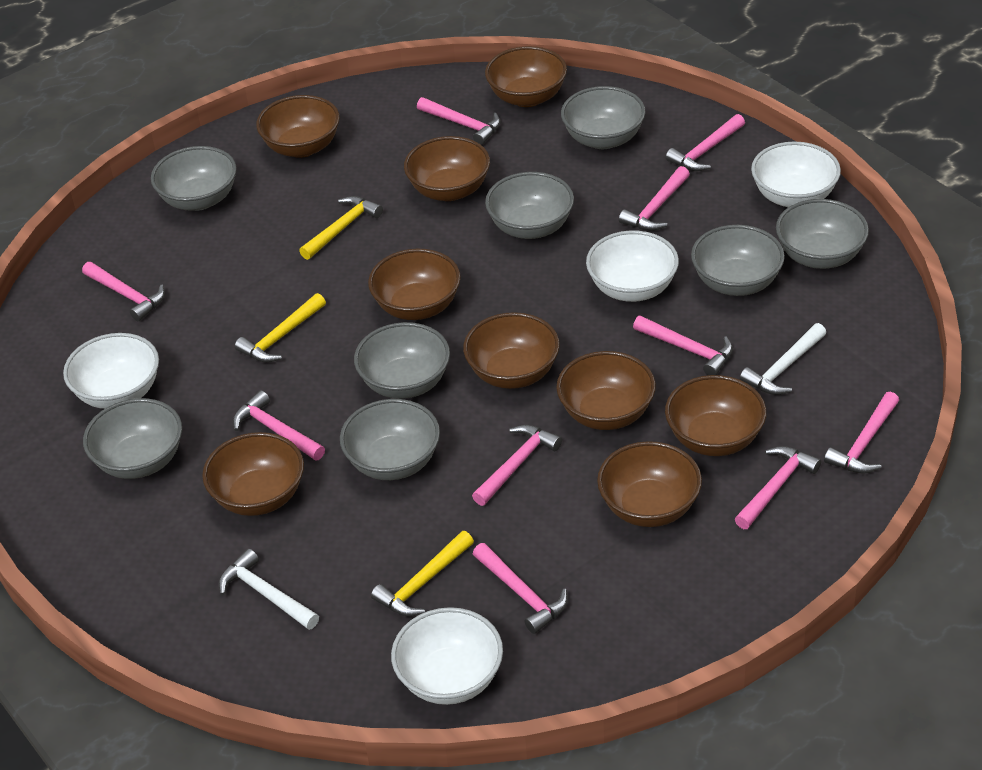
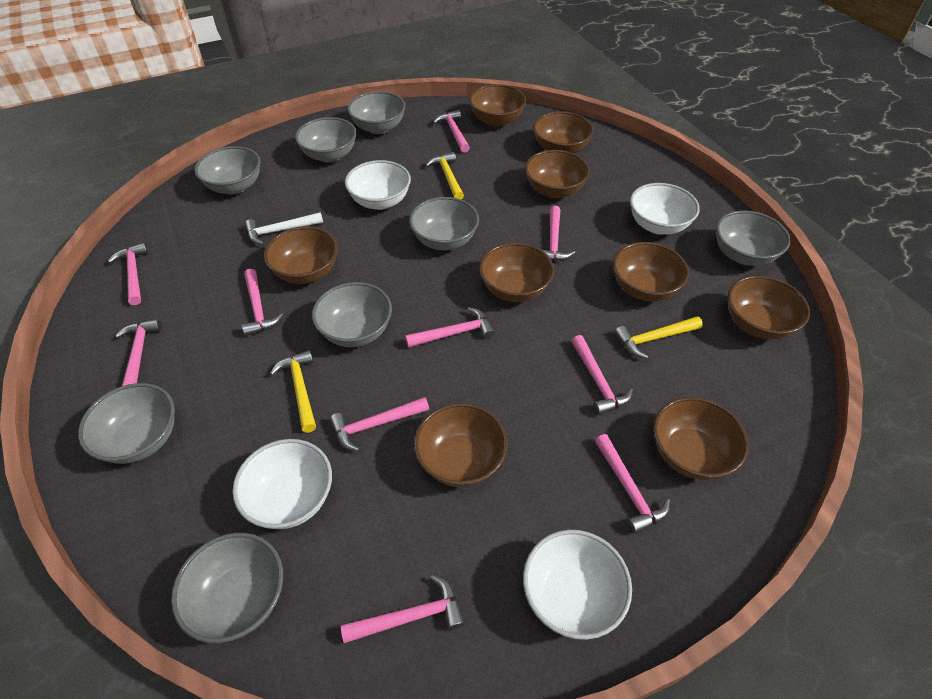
white hammer: [219,549,319,630] [740,323,826,395] = 2 -> [245,212,323,245] = 1

